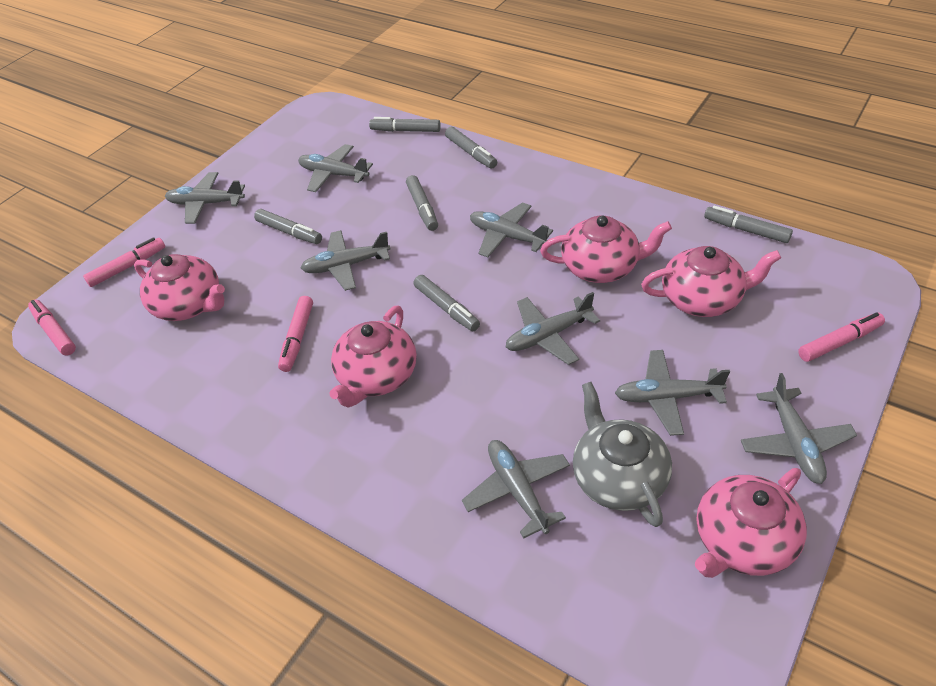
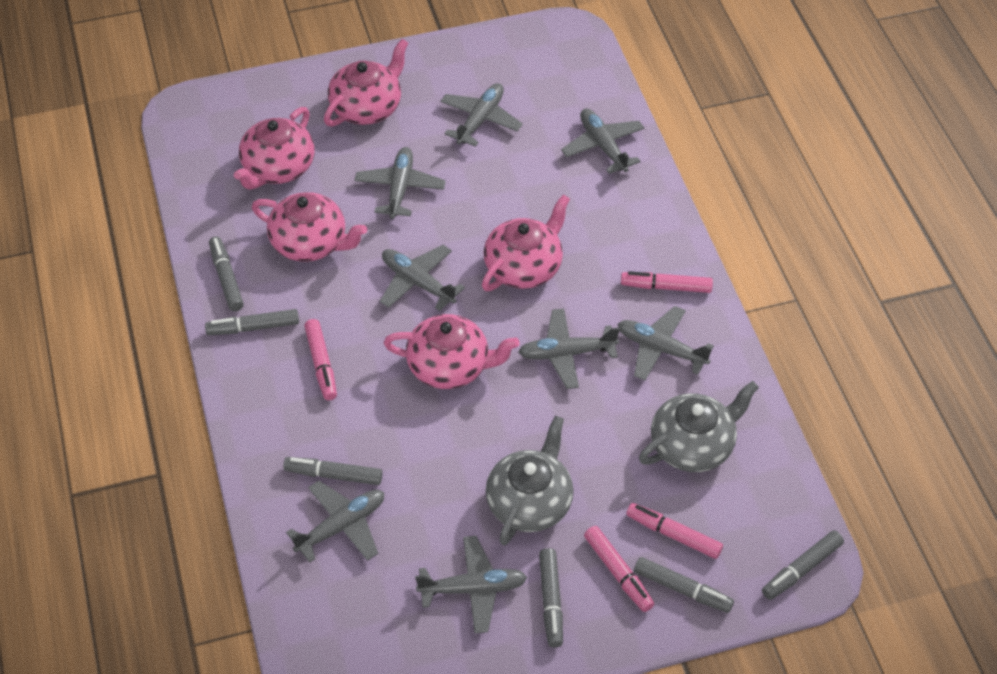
grey teapot: [573,382,672,527] = 1 -> [486,416,574,545] [639,381,759,472] = 2

